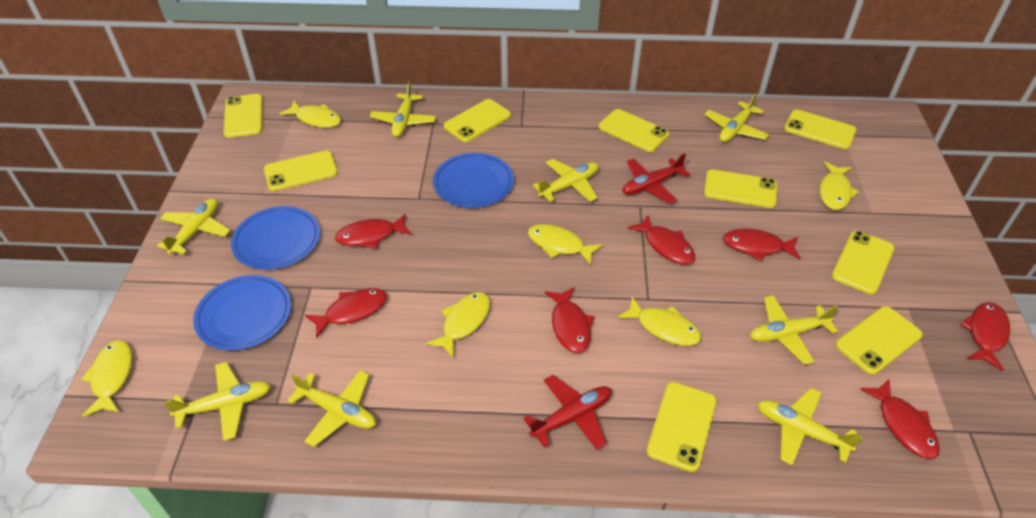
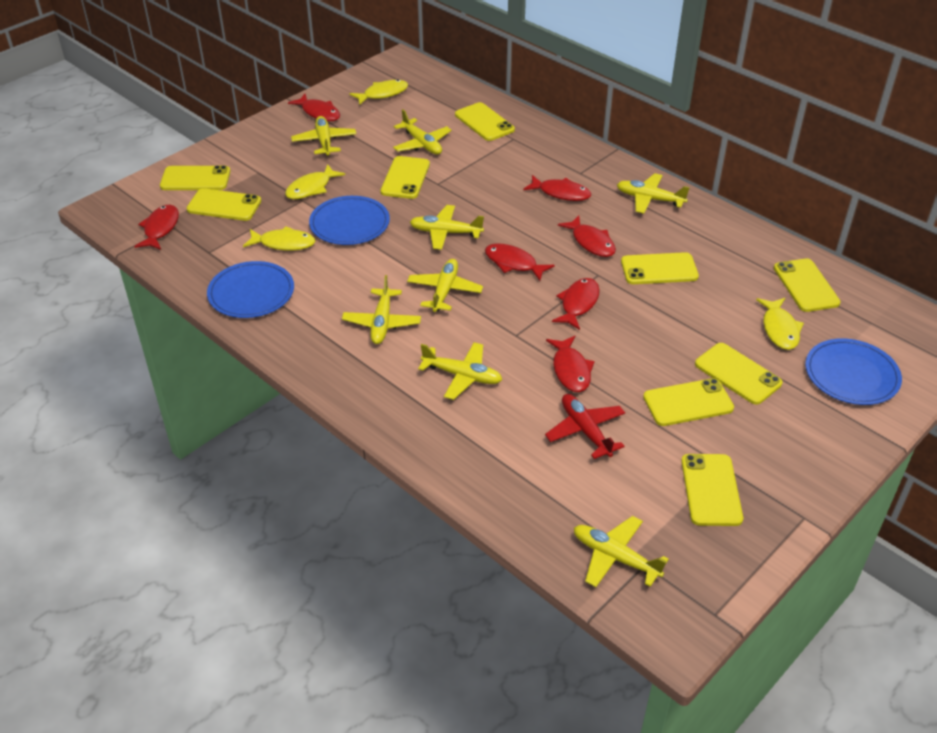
red plane: [523,375,611,450] [622,153,690,204] = 2 -> [545,394,625,459] = 1
yellow fish: [81,340,132,417] [279,100,341,128] [426,292,490,357] [528,224,603,265] [618,296,701,346] [820,162,859,210] = 6 -> [243,226,316,250] [285,164,345,199] [349,79,408,105] [756,298,804,350] = 4

